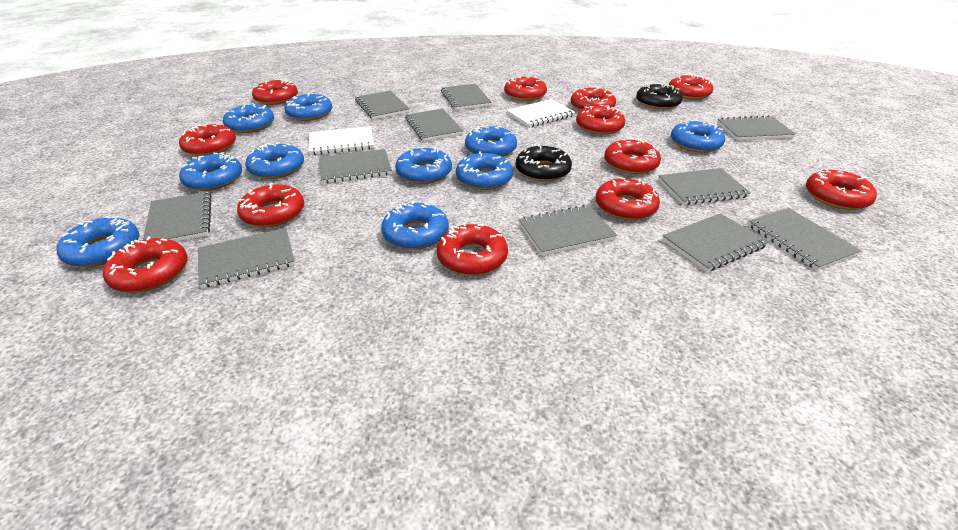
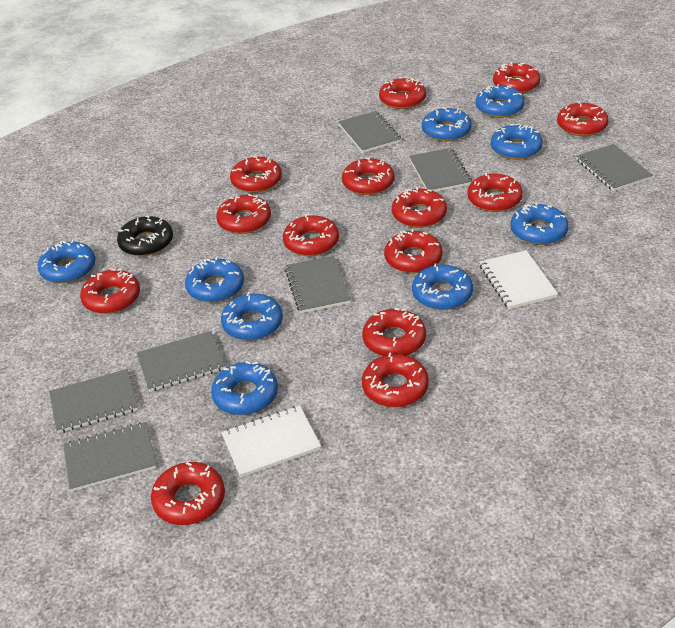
black donut: [516,144,572,182] [636,83,682,110] = 2 -> [117,215,173,256] = 1
blue donut: [57,216,139,267] [179,152,242,191] [223,103,274,133] [245,142,304,179] [285,93,332,121] [381,201,449,250] [395,147,452,184] [456,151,513,190] [465,125,517,157] [671,120,725,153] = 10 -> [38,240,96,283] [185,257,244,303] [211,361,278,415] [221,292,283,341] [412,263,473,310] [422,107,472,141] [476,84,524,118] [491,123,543,160] [510,202,569,245] = 9
grey notebook: [143,191,212,242] [198,228,295,288] [319,149,392,184] [355,91,410,120] [405,109,463,141] [441,84,492,110] [519,205,617,256] [658,168,751,205] [662,213,768,272] [717,115,796,140] [748,208,861,271] = 11 -> [49,369,138,433] [63,422,157,492] [137,331,225,392] [285,256,351,313] [338,111,401,153] [409,148,472,192] [576,144,653,191] = 7
red donut: [103,236,188,293] [179,123,236,156] [237,183,305,227] [252,79,298,105] [437,223,508,275] [504,76,547,101] [571,88,616,111] [576,105,625,135] [596,177,660,220] [604,139,661,174] [669,74,713,100] [806,168,877,210] = 12 -> [80,269,140,314] [151,462,225,525] [216,194,271,234] [230,156,282,193] [283,214,339,256] [342,157,394,195] [362,308,426,356] [362,353,429,407] [379,77,426,109] [384,229,442,273] [392,187,447,228] [467,173,523,212] [493,62,540,93] [557,101,609,136] = 14

